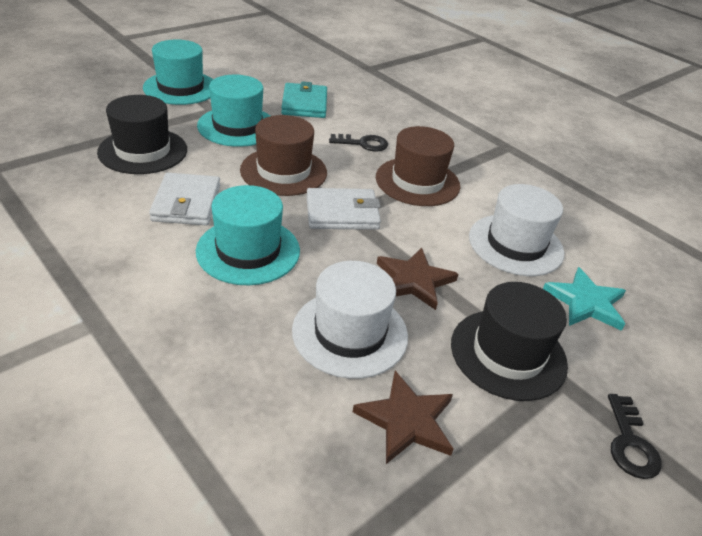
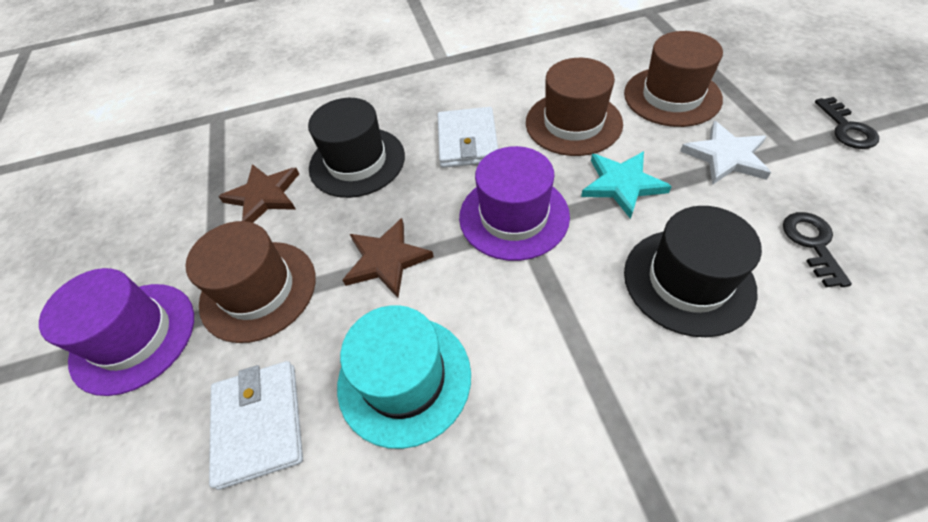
brown hat: [240,115,327,196] [376,126,460,206] = 2 -> [185,221,316,343] [526,58,623,156] [624,31,723,127] = 3
purple hat: none = 0 -> [39,268,194,396] [459,146,570,261] = 2
turquoise hat: [143,39,213,105] [196,185,300,285] [197,75,270,147] = 3 -> [337,305,471,449] = 1
turquoise wallet: [281,81,327,118] = 1 -> none = 0
white hat: [292,261,408,379] [469,184,564,276] = 2 -> none = 0
white star: none = 0 -> [680,121,771,185] = 1

